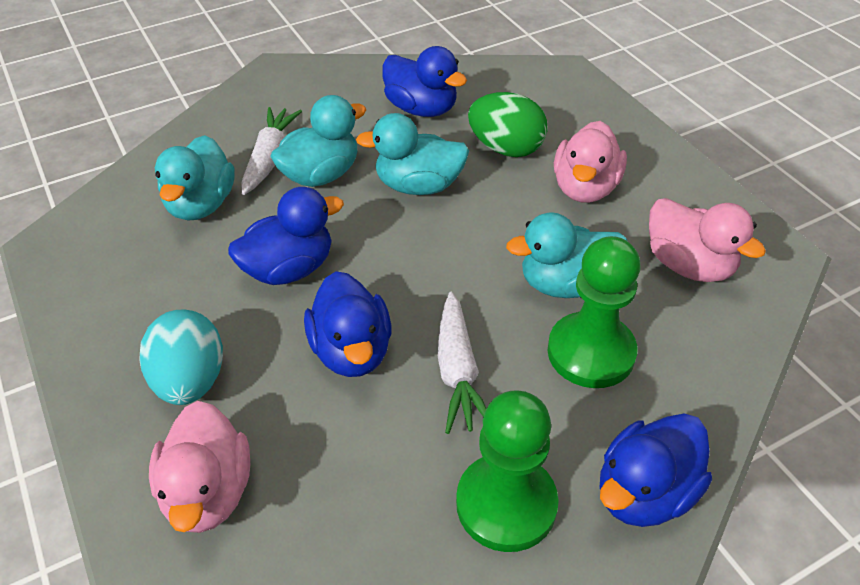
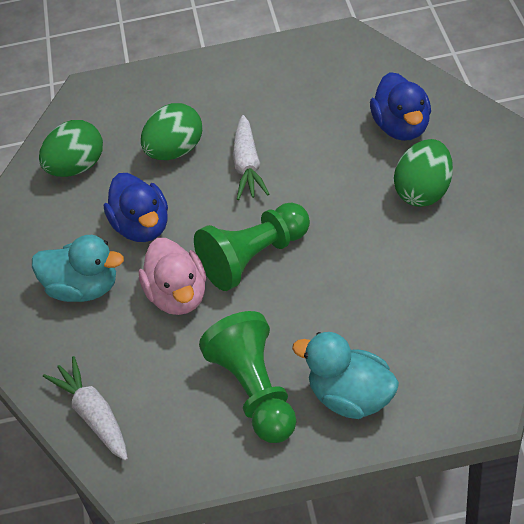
blue duck: [228,187,344,285] [304,271,392,377] [382,46,467,117] [600,413,712,527] = 4 -> [104,173,168,242] [370,72,431,141] = 2
green egg: [468,92,548,157] = 1 -> [39,120,103,177] [141,103,202,160] [394,139,453,207] = 3
pink duck: [149,401,250,533] [554,121,627,203] [649,198,766,282] = 3 -> [139,238,206,315] = 1
turquoise duck: [155,135,235,221] [270,95,366,187] [356,113,469,195] [506,212,628,298] = 4 -> [32,235,124,302] [292,332,399,419] = 2
turquoise egg: [139,309,223,405] = 1 -> none = 0

